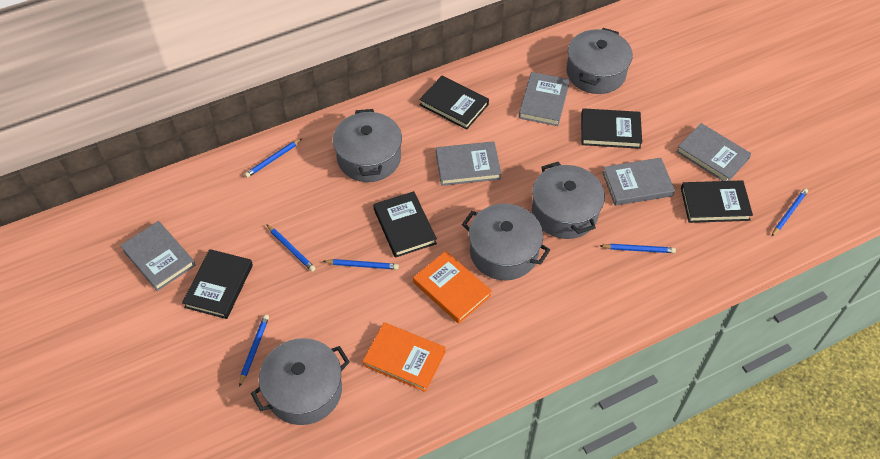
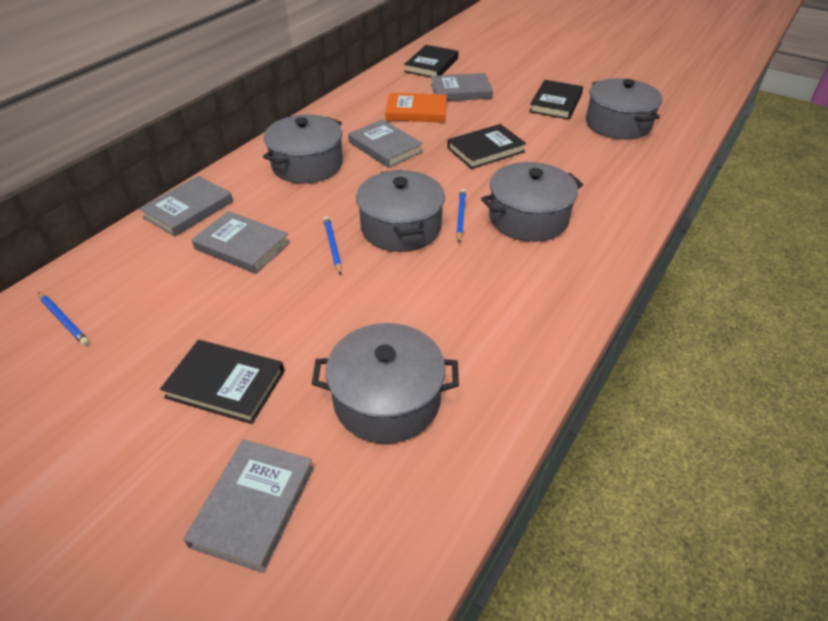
black book: [182,249,253,319] [373,191,437,258] [419,76,489,130] [581,108,642,149] [681,180,753,223] = 5 -> [160,340,285,424] [404,45,458,77] [447,124,526,169] [529,80,583,120] = 4
blue pencil: [239,315,269,387] [244,139,302,178] [266,224,315,272] [323,259,399,270] [600,244,676,253] [772,188,808,236] = 6 -> [38,292,90,346] [323,216,342,275] [456,189,466,243] = 3
orange book: [362,322,446,392] [413,251,492,324] = 2 -> [385,93,447,122] = 1

